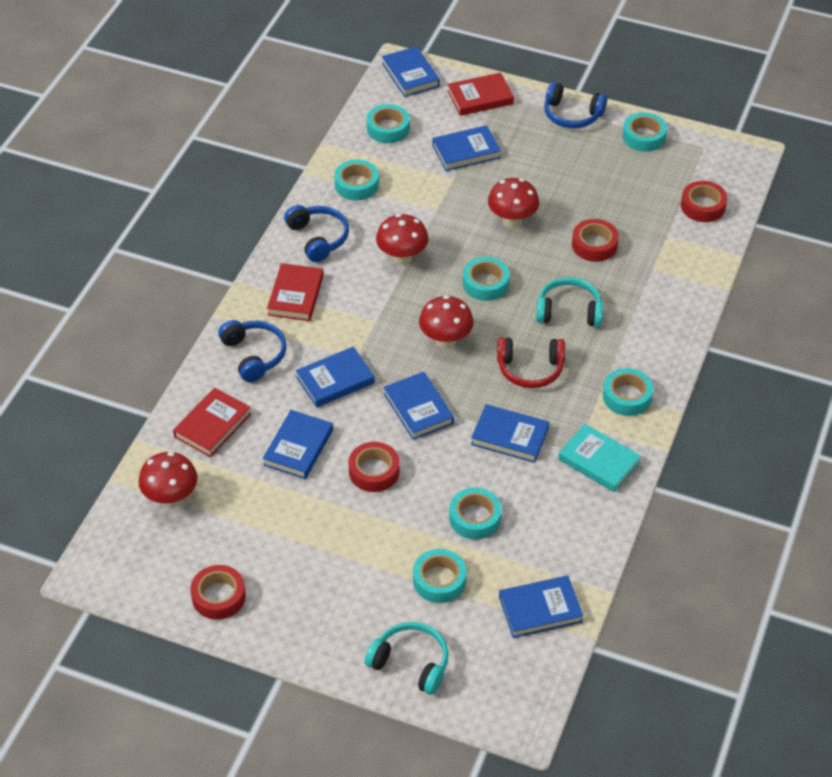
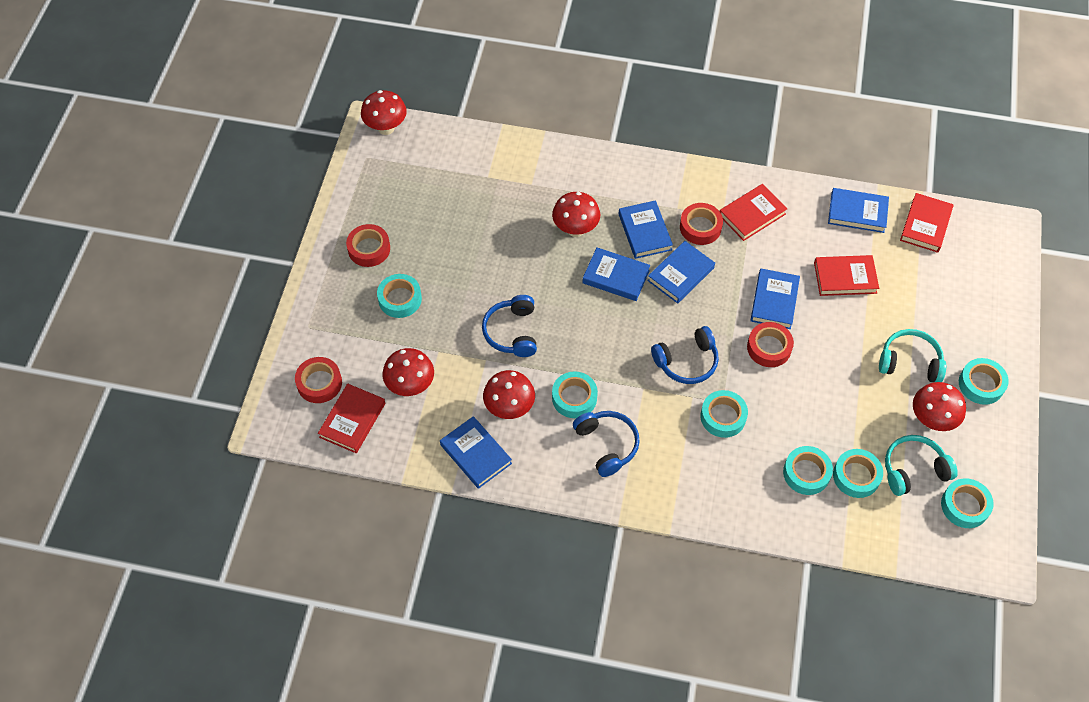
blue book: [262,410,333,479] [296,347,375,408] [382,46,440,97] [384,372,454,440] [432,125,501,171] [471,404,549,463] [499,575,583,638] = 7 -> [440,416,512,489] [582,248,650,301] [619,200,673,259] [647,241,715,304] [750,269,800,329] [828,188,889,233] = 6
red book: [173,388,251,457] [267,263,324,321] [448,73,514,116] = 3 -> [318,384,385,453] [720,184,787,241] [814,255,879,296] [900,193,954,253] = 4
red headphones: [497,337,565,388] = 1 -> none = 0
red mushroom: [138,452,198,508] [376,214,429,265] [419,295,474,349] [488,178,539,228] = 4 -> [361,90,407,135] [382,348,434,396] [483,370,535,419] [552,192,600,237] [913,382,966,431] = 5
turquoise book: [558,424,641,492] = 1 -> none = 0

